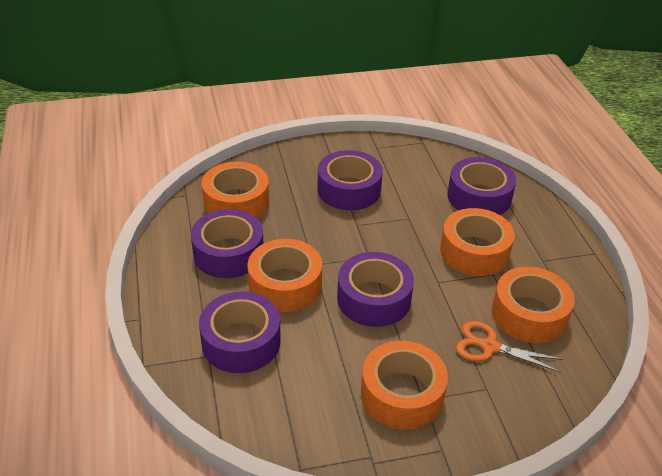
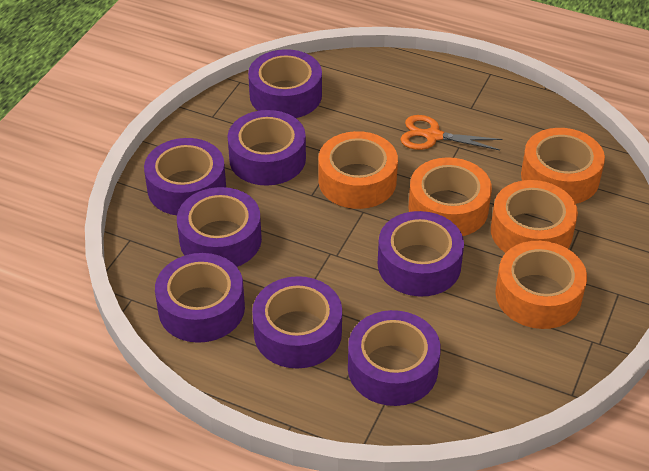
purple tape: [191,209,263,278] [199,292,281,373] [318,150,383,210] [337,252,414,327] [447,157,516,215] = 5 -> [144,138,226,215] [155,253,245,343] [177,187,262,267] [228,110,306,186] [248,49,322,118] [252,276,342,368] [348,310,441,406] [378,211,464,297] = 8

